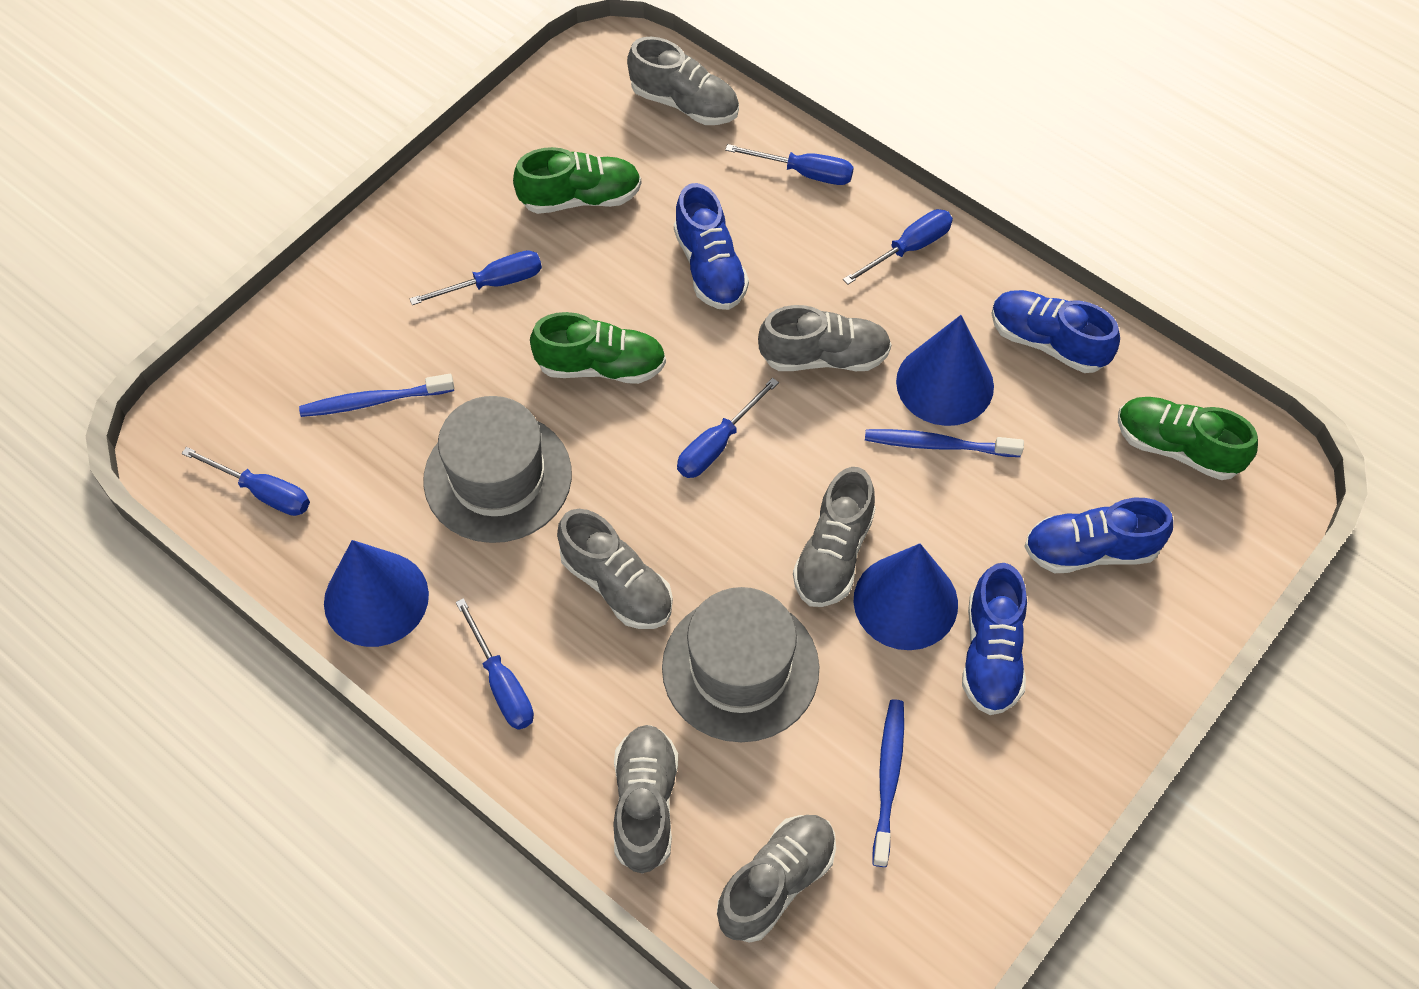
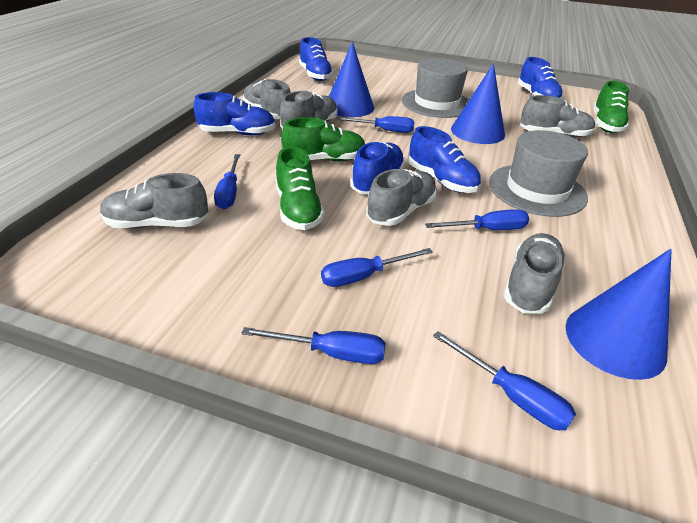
blue shoe: [674,183,749,310] [962,563,1027,715] [991,290,1120,373] [1024,498,1173,573] = 4 -> [194,92,276,135] [299,37,334,81] [350,141,405,194] [409,126,481,193] [518,57,563,99] = 5
blue toothbrush: [299,374,454,417] [865,429,1024,457] [872,699,904,867] = 3 -> none = 0

